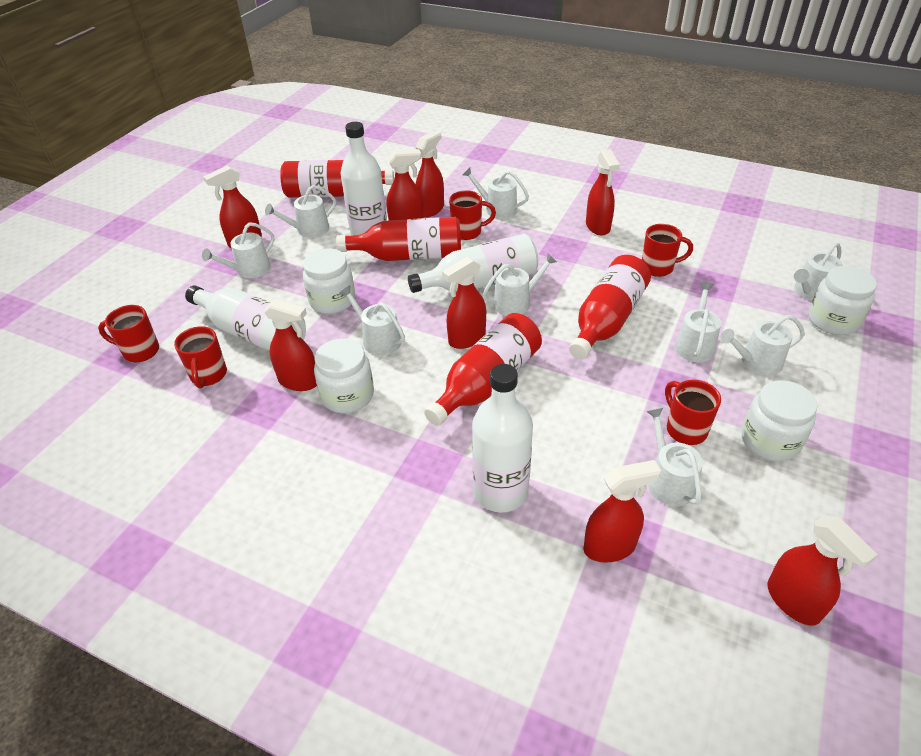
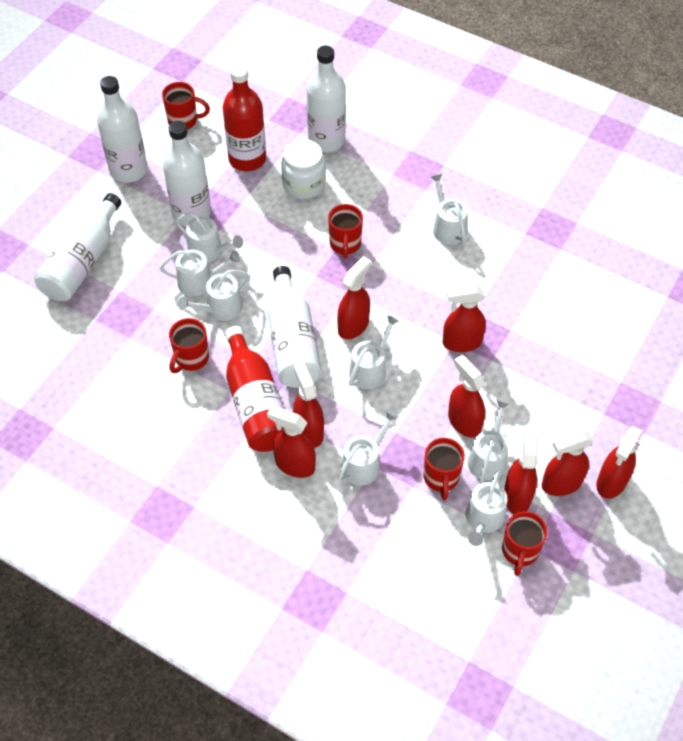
red bottle: [280,160,394,198] [336,217,461,261] [424,313,542,426] [569,255,651,359] = 4 -> [222,65,266,171] [225,326,285,452] = 2
white bottle: [185,285,306,351] [341,122,387,236] [408,234,538,293] [472,364,533,513] = 4 -> [34,193,121,301] [97,76,148,183] [163,121,211,226] [268,266,322,388] [306,46,346,152] = 5
white jar: [303,248,355,314] [314,338,374,413] [741,380,817,461] [808,266,877,335] = 4 -> [281,139,326,199] = 1
white watering can: [202,222,274,278] [265,185,336,238] [339,285,405,356] [463,167,529,219] [483,254,557,316] [647,408,703,506] [675,282,721,362] [720,315,805,375] [794,242,843,301] = 9 -> [160,250,240,297] [176,213,243,262] [178,270,250,321] [338,410,398,486] [349,315,399,389] [431,174,468,245] [465,471,507,546] [467,399,510,483] = 8

